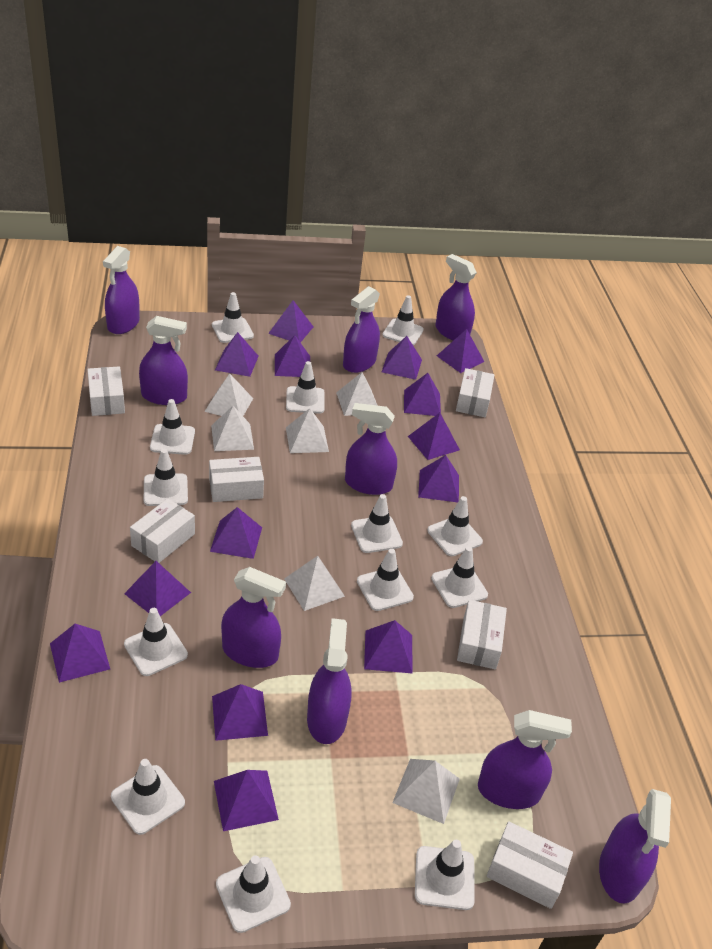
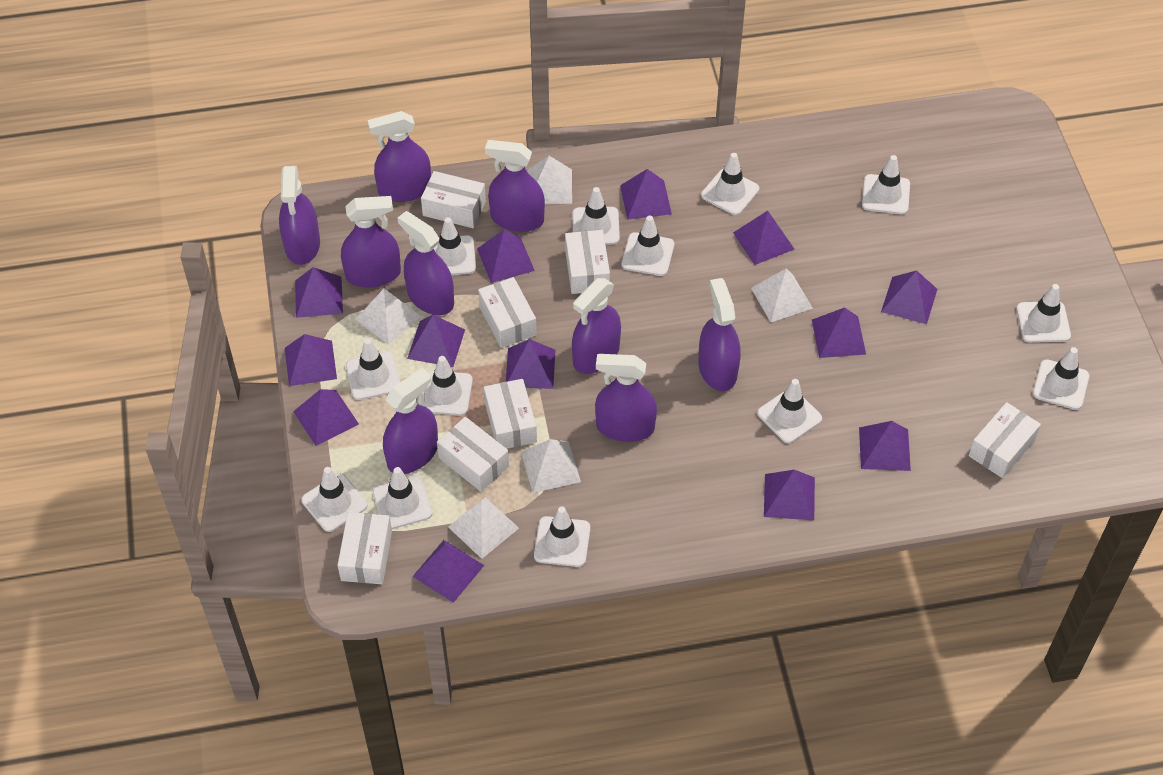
purple pyramid: [50,624,110,683] [124,561,191,616] [210,507,262,559] [212,684,268,741] [214,770,279,831] [215,332,258,377] [268,300,313,343] [275,335,310,377] [364,620,413,674] [382,336,422,380] [404,373,441,416] [408,413,460,460] [418,455,459,502] [437,329,484,373] = 14 -> [285,334,337,386] [293,389,359,446] [295,267,343,318] [407,315,465,367] [412,540,484,603] [477,229,535,283] [506,339,555,389] [620,169,672,220] [733,211,795,265] [764,470,815,520] [812,307,866,358] [859,421,911,471] [881,270,937,324] = 13
white box: [87,366,125,416] [130,499,195,563] [209,457,264,502] [456,368,494,417] [457,600,507,669] [487,821,573,909] = 6 -> [337,512,392,584] [421,171,486,228] [437,417,509,492] [478,277,537,348] [484,379,537,449] [565,230,610,294] [969,402,1041,478] = 7
white pyramid: [204,373,253,416] [211,406,254,451] [284,556,345,611] [286,408,329,453] [336,372,378,416] [392,759,460,824] = 6 -> [355,289,421,345] [448,497,519,559] [521,439,581,493] [528,156,572,204] [751,268,813,322] = 5

